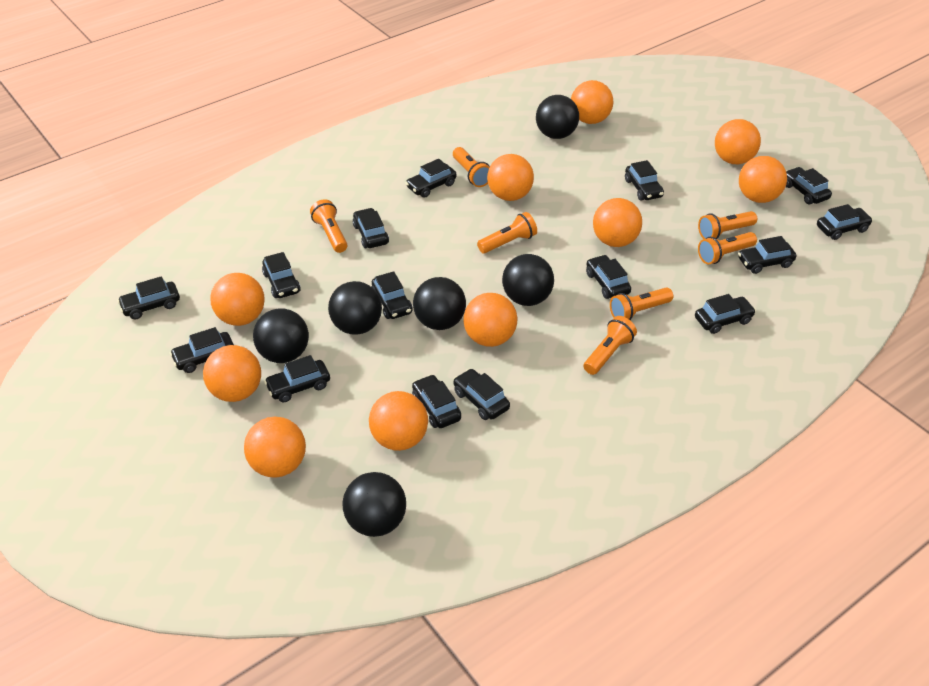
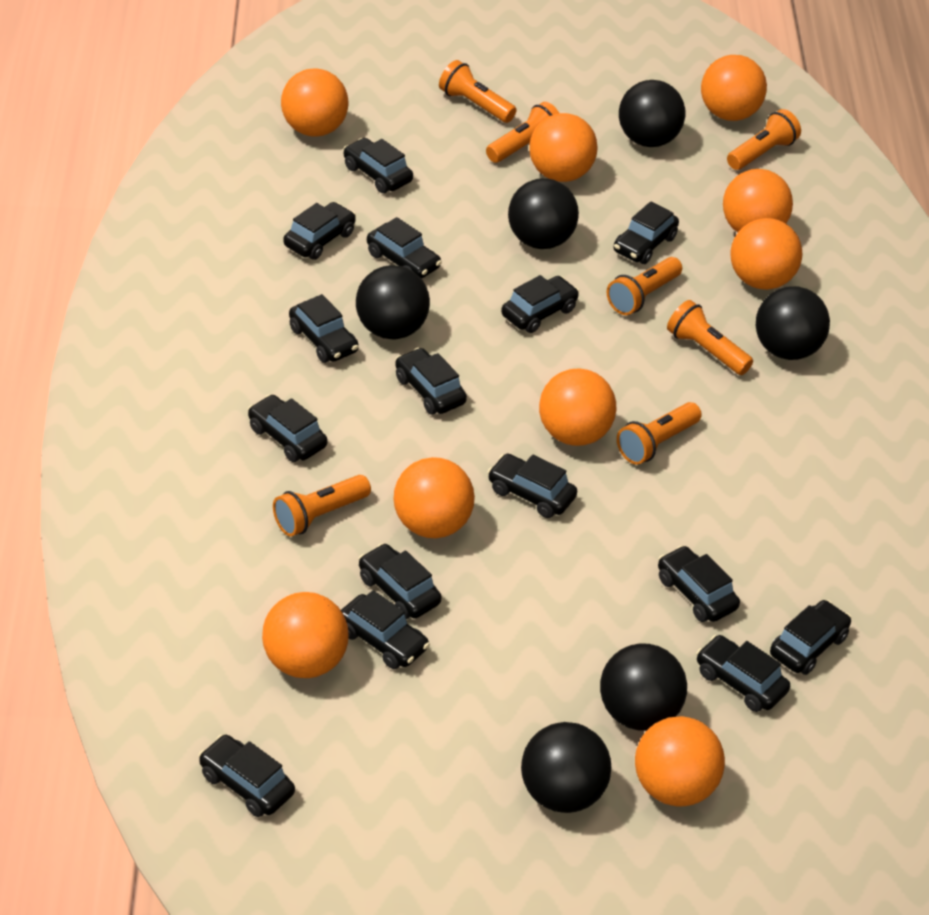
orange ball: [203,345,261,402] [210,273,265,326] [244,417,306,478] [369,391,428,451] [463,293,517,347] [487,154,534,201] [571,80,613,124] [593,198,642,247] [715,119,761,164] [739,156,787,203] = 10 -> [262,592,349,678] [281,68,348,137] [394,457,475,538] [529,113,597,182] [539,368,616,446] [635,716,725,807] [701,55,767,121] [723,169,793,232] [730,218,802,290] = 9

